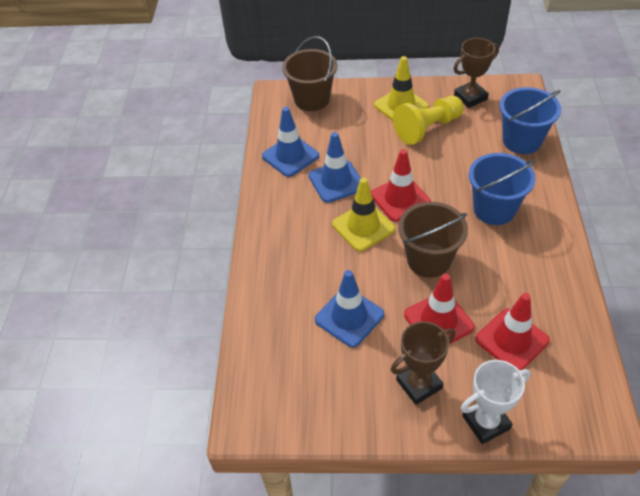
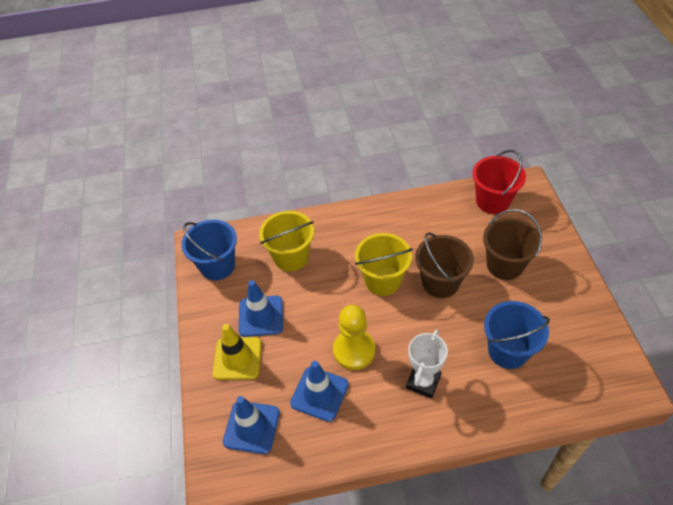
brown trophy: [391,321,456,405] [454,38,499,108] = 2 -> none = 0
red bucket: none = 0 -> [472,150,526,214] = 1
red traffic cone: [371,149,431,222] [404,273,475,344] [476,293,550,370] = 3 -> none = 0
yellow bucket: none = 0 -> [259,211,314,271] [355,233,413,296] = 2
yellow traffic cone: [332,178,395,252] [374,56,429,121] = 2 -> [213,324,262,380] = 1

